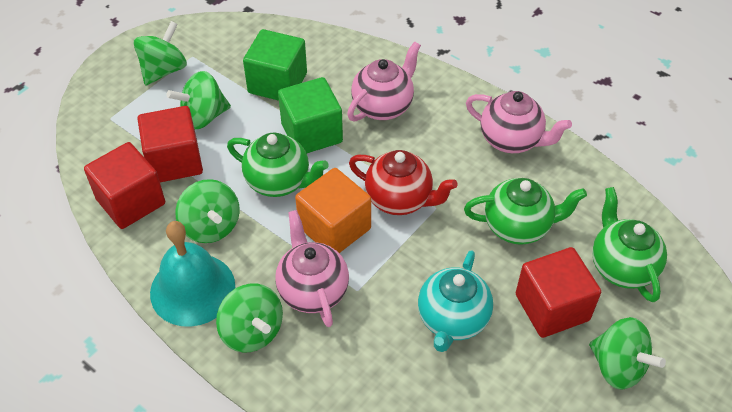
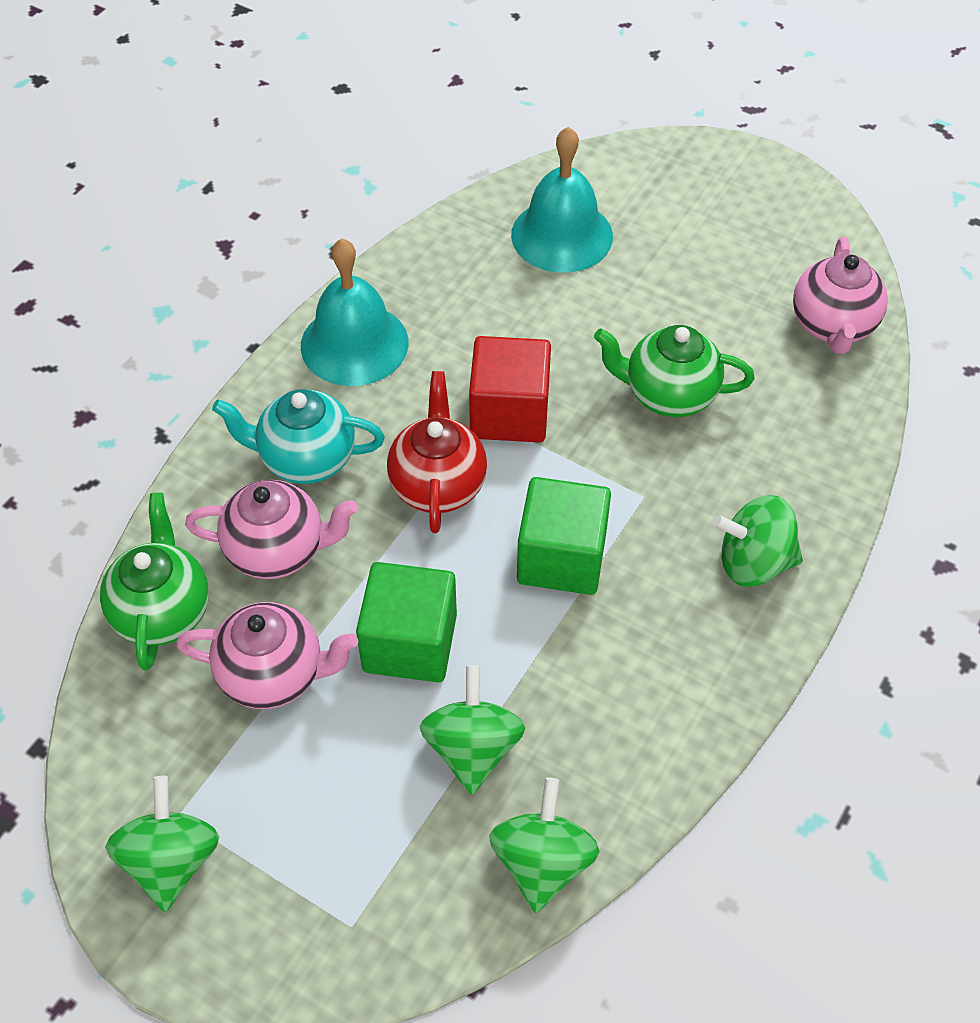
green spinning top: [133,21,187,86] [166,71,231,129] [175,179,240,243] [216,284,283,353] [589,317,666,390] = 5 -> [105,776,219,912] [420,665,525,795] [489,777,600,913] [712,495,803,587] = 4
green teapot: [227,133,329,197] [464,178,587,245] [592,187,667,302] = 3 -> [100,493,209,670] [594,325,755,417] = 2
orange cube: [295,168,371,253] = 1 -> none = 0
red cube: [84,142,165,229] [138,106,203,182] [516,247,601,338] = 3 -> [469,336,551,443] = 1
turquoise bell: [150,221,235,327] = 1 -> [301,239,408,386] [511,127,613,273] = 2

